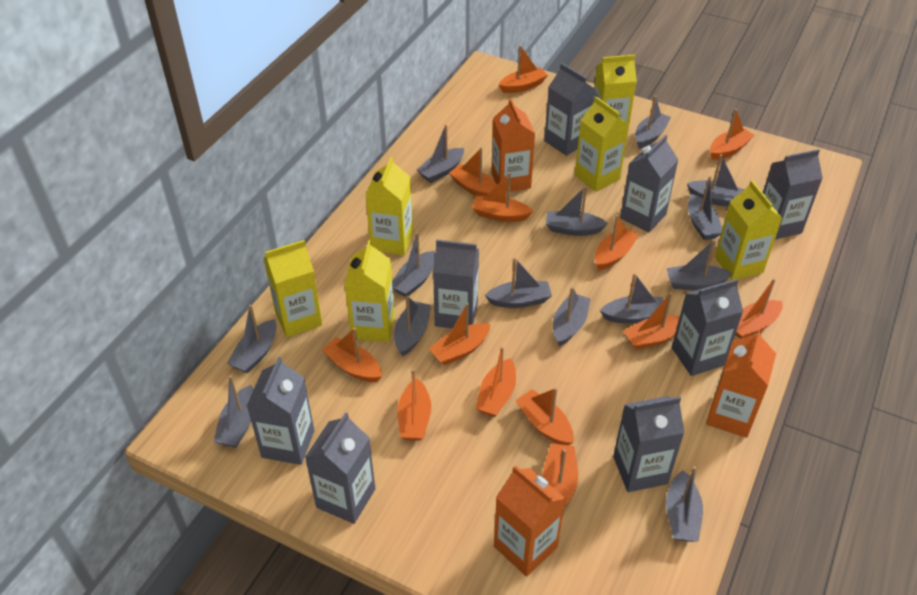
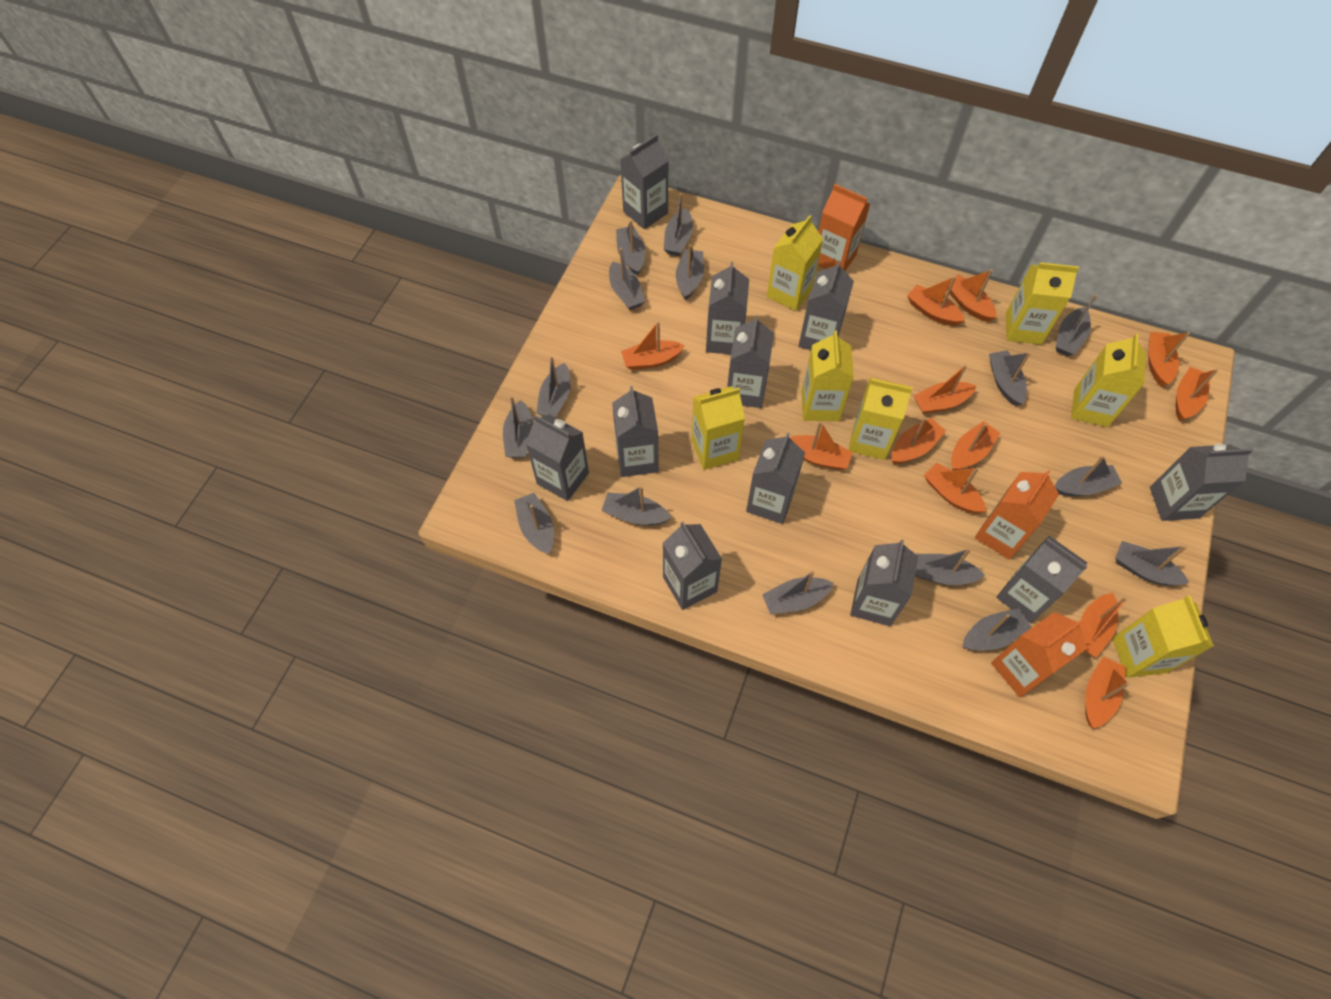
grey boat: [213,375,254,448] [227,305,277,373] [392,232,435,297] [394,296,431,356] [417,124,464,183] [485,258,552,308] [546,186,608,236] [553,287,590,346] [600,273,664,324] [635,96,671,149] [666,466,703,542] [667,239,733,290] [687,154,744,207] [688,176,722,240] = 14 -> [503,396,533,458] [514,493,554,554] [536,356,571,417] [601,486,671,525] [609,248,646,310] [616,220,645,275] [664,193,693,256] [676,245,704,300] [762,570,834,615] [915,548,985,585] [962,608,1032,650] [989,350,1030,406] [1055,456,1122,496] [1056,295,1097,356] [1115,541,1189,586] = 15
grey carton: [247,357,314,465] [305,412,375,524] [433,239,479,328] [544,63,595,156] [613,396,684,492] [620,135,679,232] [672,279,743,376] [763,149,823,239] = 8 -> [526,414,589,501] [612,386,659,477] [620,134,669,229] [663,522,722,610] [706,262,749,354] [727,315,774,408] [746,433,805,524] [798,261,854,350] [850,539,918,626] [996,536,1088,623] [1150,444,1253,521] = 11
orange boat: [322,328,382,382] [397,369,431,441] [429,303,491,365] [449,148,497,196] [472,172,533,222] [476,346,516,417] [499,45,548,93] [516,388,574,445] [542,444,578,507] [595,215,639,270] [623,292,680,350] [710,109,754,160] [735,278,783,339] = 13 -> [621,321,685,370] [790,421,853,470] [892,418,946,464] [907,276,965,326] [914,365,976,414] [924,462,986,514] [948,269,996,322] [951,421,1000,471] [1080,593,1127,658] [1085,656,1130,728] [1148,332,1190,387] [1176,367,1218,421] = 12
yellow carton: [263,240,322,337] [344,240,395,342] [365,157,413,255] [575,96,629,192] [593,54,637,135] [715,180,782,280] = 6 -> [691,386,745,470] [767,215,823,311] [801,330,854,421] [849,377,913,460] [1006,262,1079,345] [1071,334,1146,427] [1112,595,1214,678] = 7

